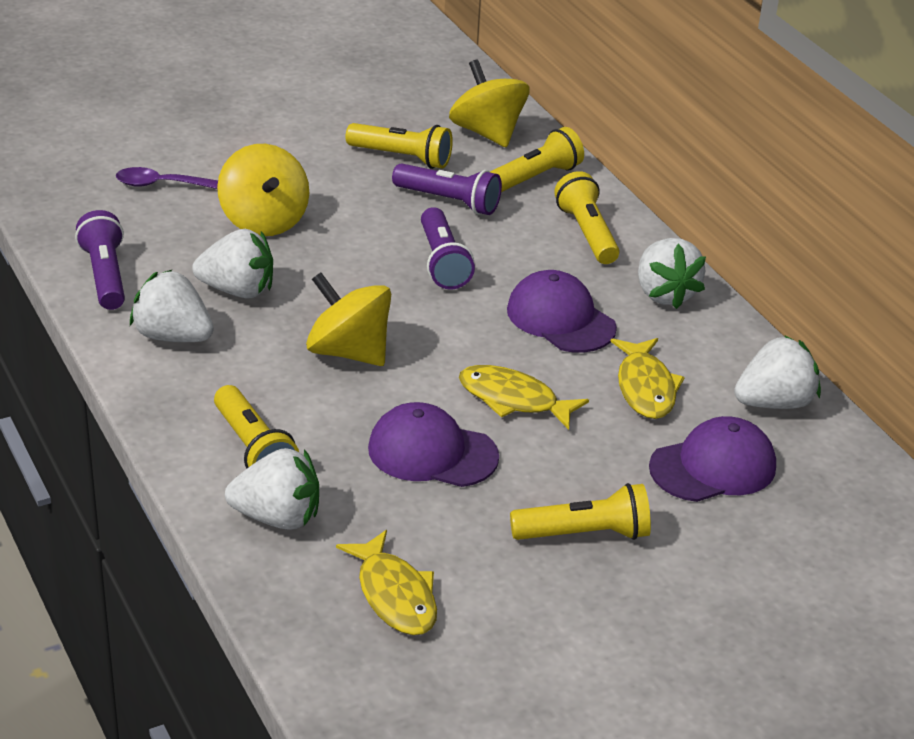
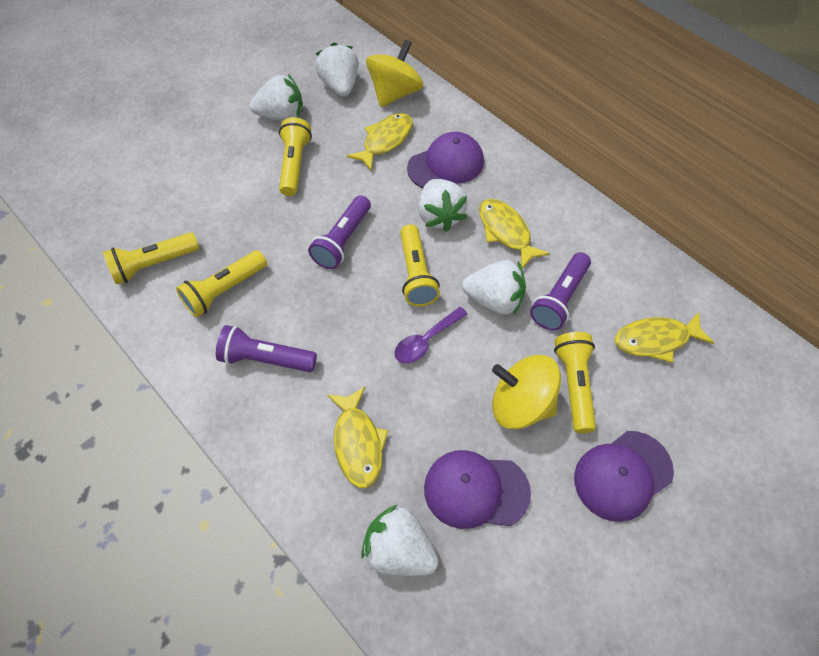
yellow fish: [336,530,437,635] [459,365,589,430] [610,338,685,419] = 3 -> [327,387,388,488] [347,113,413,171] [479,199,550,269] [615,312,714,363] = 4
yellow spinning top: [217,144,309,236] [306,272,391,366] [449,59,530,147] = 3 -> [366,39,423,107] [492,355,561,429] = 2

